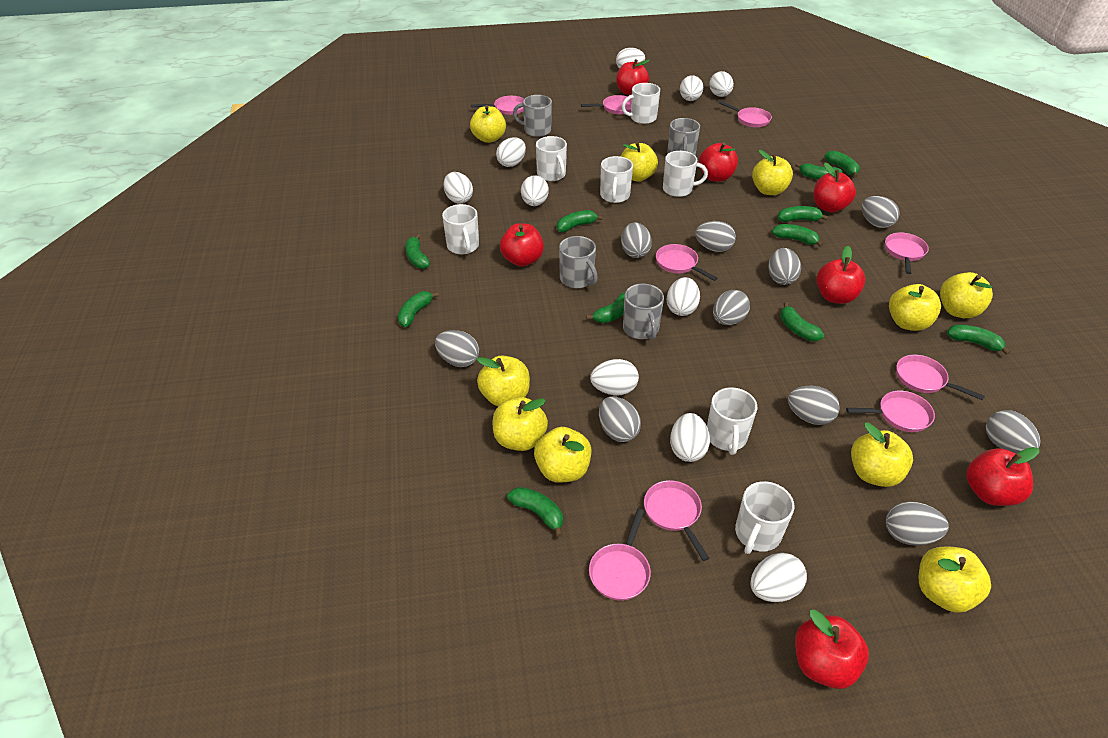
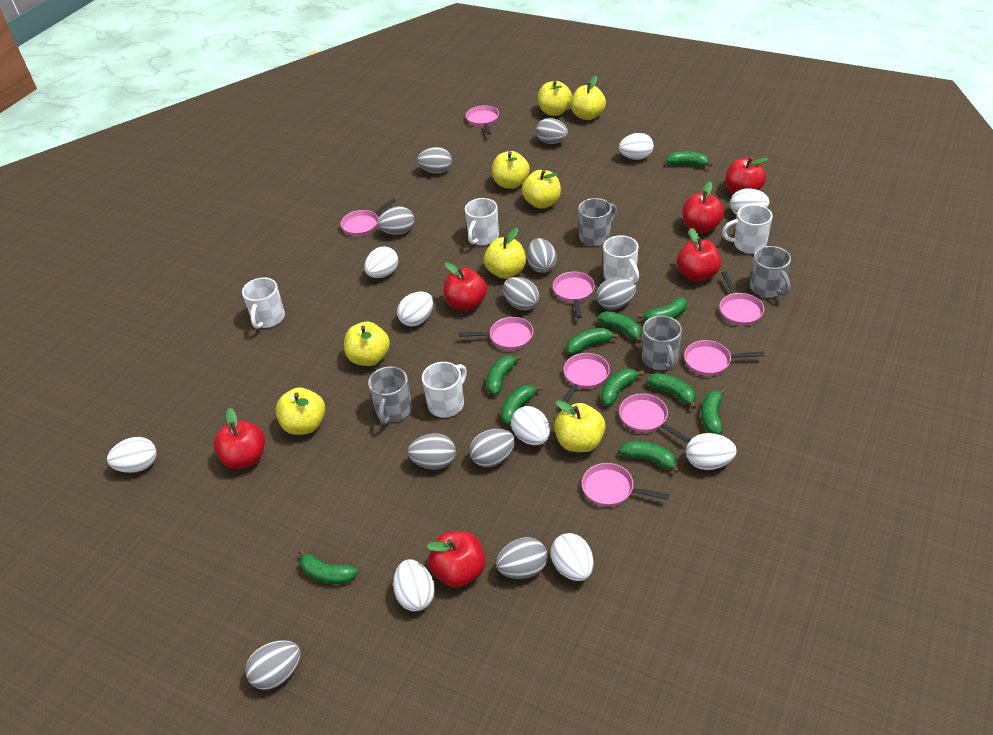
red apple: [500,223,544,267] [616,59,650,95] [699,143,738,182] [795,610,869,689] [813,163,856,213] [816,246,865,304] [966,447,1039,506] = 7 -> [213,408,265,469] [426,531,485,587] [444,262,487,311] [677,228,721,282] [683,181,724,233] [726,157,768,194] = 6
white egg: [444,172,473,204] [496,137,526,167] [521,175,549,206] [590,359,639,396] [616,48,645,69] [667,277,700,316] [670,413,710,462] [680,75,703,101] [709,71,734,97] [750,553,807,602] = 10 -> [107,437,157,473] [364,247,398,278] [393,559,435,611] [397,291,433,327] [511,406,550,445] [550,533,594,581] [619,133,654,160] [686,433,737,470] [730,188,770,215] = 9
white mug: [442,204,479,254] [536,136,567,181] [600,156,633,203] [622,83,660,124] [663,151,708,197] [707,387,757,455] [735,481,794,554] = 7 -> [242,278,285,329] [422,362,467,418] [465,198,499,245] [603,235,639,283] [722,204,773,254] = 5
yellow apple: [470,105,506,143] [477,356,530,406] [493,397,548,451] [534,427,591,483] [621,142,658,182] [752,150,793,195] [851,423,913,487] [889,284,941,331] [918,546,991,613] [940,272,993,318] = 10 -> [276,387,325,435] [344,322,390,366] [484,228,526,279] [492,151,530,189] [522,170,561,209] [538,80,572,116] [554,400,606,452] [571,76,606,120] = 8

